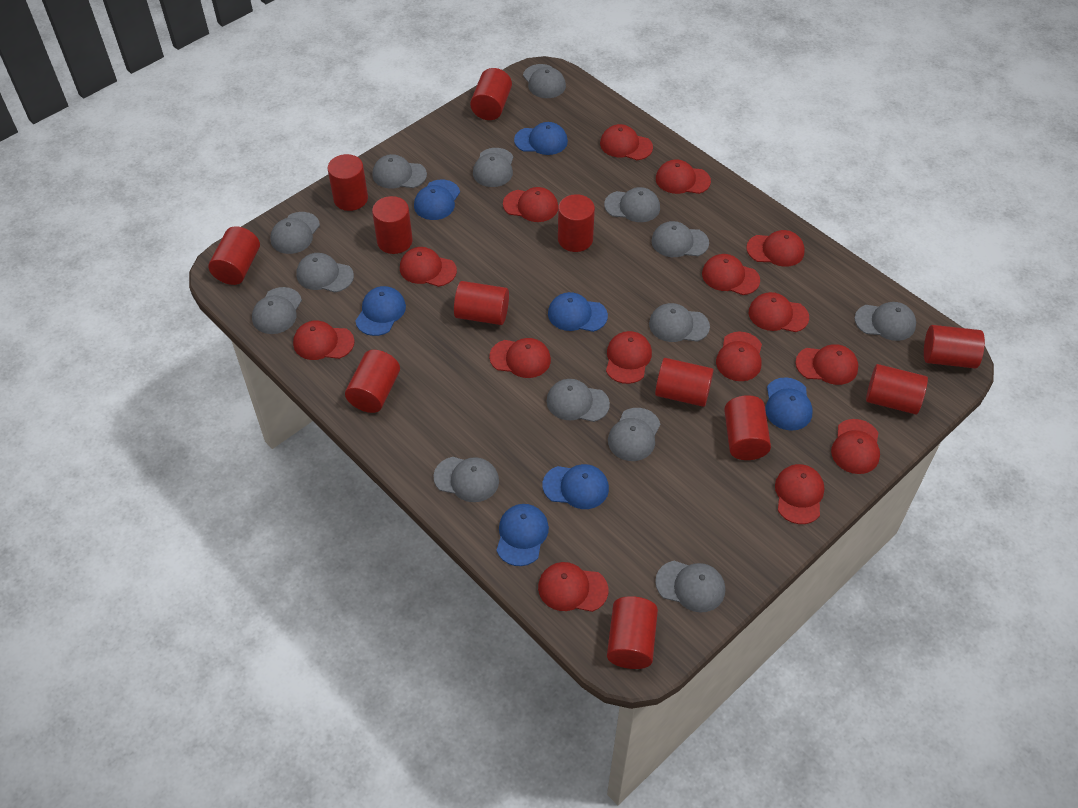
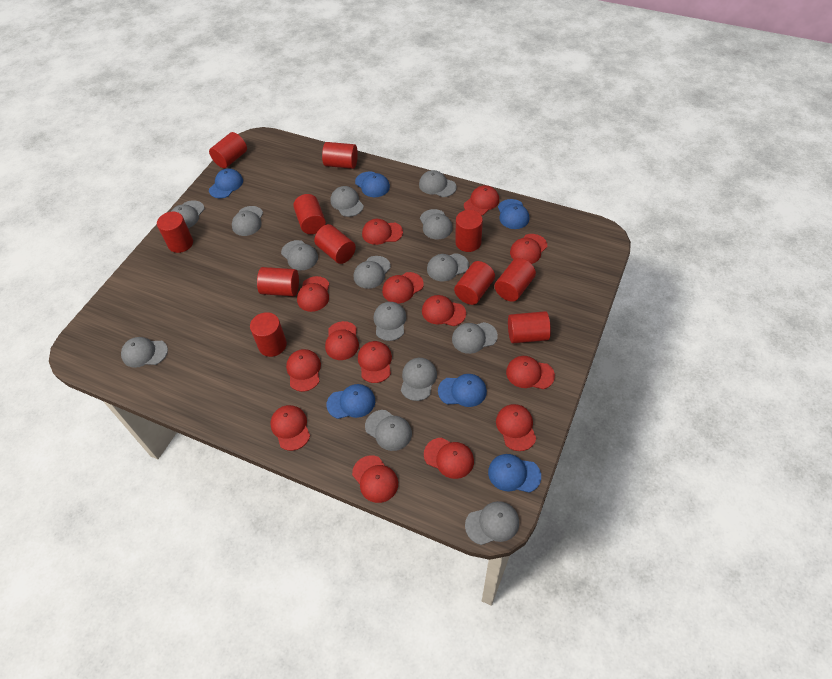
blue cap: [355,286,406,336] [414,180,460,220] [496,504,549,566] [514,122,568,155] [543,464,609,509] [548,292,608,332] [765,377,813,431] = 7 -> [209,168,243,198] [327,384,375,419] [355,172,390,197] [438,374,487,407] [488,454,541,493] [498,199,529,229] = 6
red cap: [293,321,355,360] [400,247,457,287] [489,338,551,378] [503,187,558,222] [538,562,608,612] [600,124,653,160] [606,331,652,384] [656,159,711,194] [702,254,760,295] [716,332,762,381] [746,230,805,267] [749,292,809,332] [775,464,824,524] [795,344,858,385] [831,419,880,474] = 15 -> [270,405,310,451] [286,349,321,392] [297,276,329,312] [325,321,359,360] [352,455,398,503] [358,341,392,383] [362,219,403,245] [382,272,424,303] [422,295,466,326] [424,438,474,479] [464,185,499,216] [496,404,536,451] [506,356,555,389] [510,234,547,264] = 14
red cylinder: [208,226,260,285] [327,154,368,211] [345,350,400,413] [372,196,413,254] [454,281,509,325] [470,68,512,120] [558,194,595,252] [607,596,658,669] [655,358,714,407] [724,395,771,460] [866,364,928,414] [924,325,985,369] = 12 -> [157,212,193,253] [209,132,247,168] [250,312,287,357] [257,267,299,296] [293,194,326,234] [314,224,356,264] [322,142,358,169] [454,261,495,305] [455,210,483,252] [494,258,536,302] [508,311,551,343] = 11

